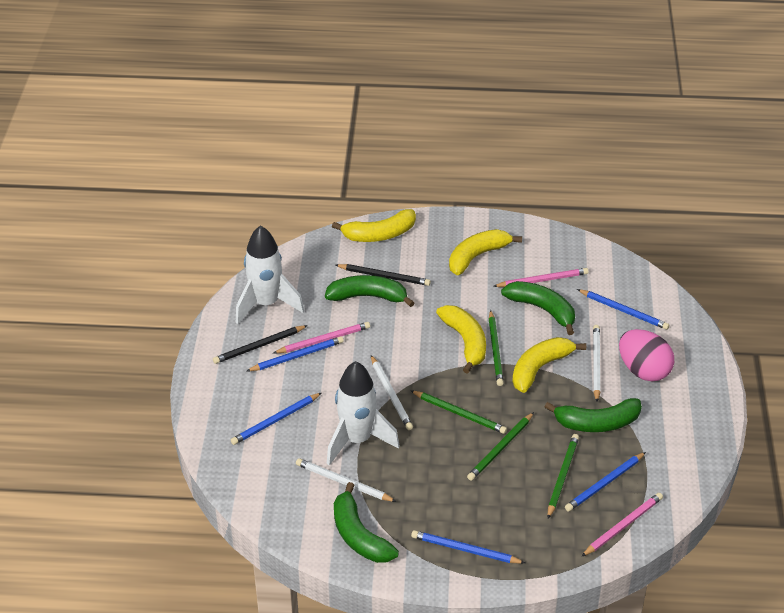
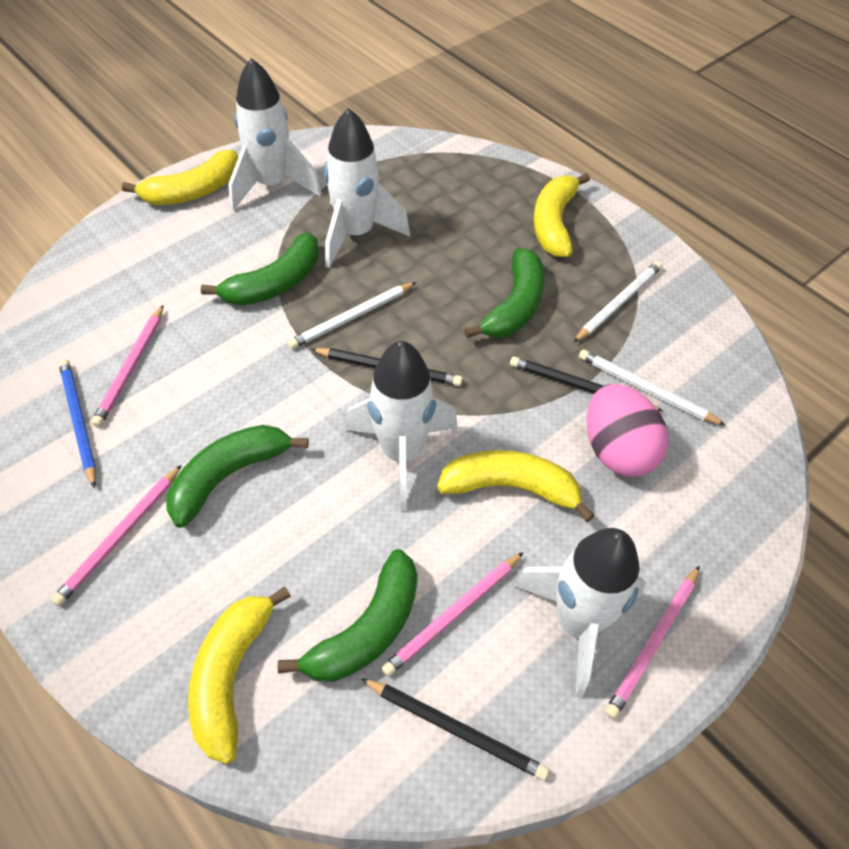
black pencil: [213,325,308,364] [336,264,431,286] = 2 -> [311,348,462,386] [361,678,549,780] [510,356,664,412] = 3
blue pencil: [231,393,321,445] [247,336,344,371] [411,530,525,564] [565,452,646,512] [577,289,669,330] = 5 -> [59,359,96,488] = 1
green pencil: [410,390,507,434] [467,412,534,481] [489,310,504,386] [547,434,579,519] = 4 -> none = 0
pink pencil: [274,322,370,354] [493,268,589,287] [581,493,663,557] = 3 -> [51,465,182,606] [91,305,164,427] [381,552,524,676] [605,565,700,719] = 4
white rocket: [236,225,304,324] [327,361,400,466] = 2 -> [228,58,322,211] [324,108,410,269] [345,340,458,511] [513,528,646,698] = 4

